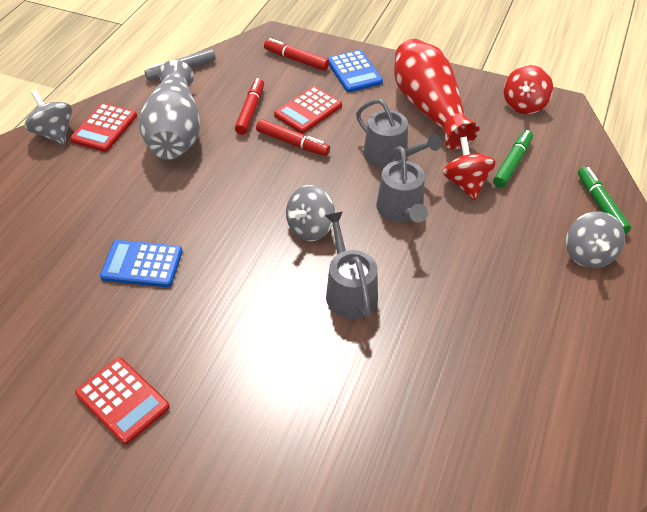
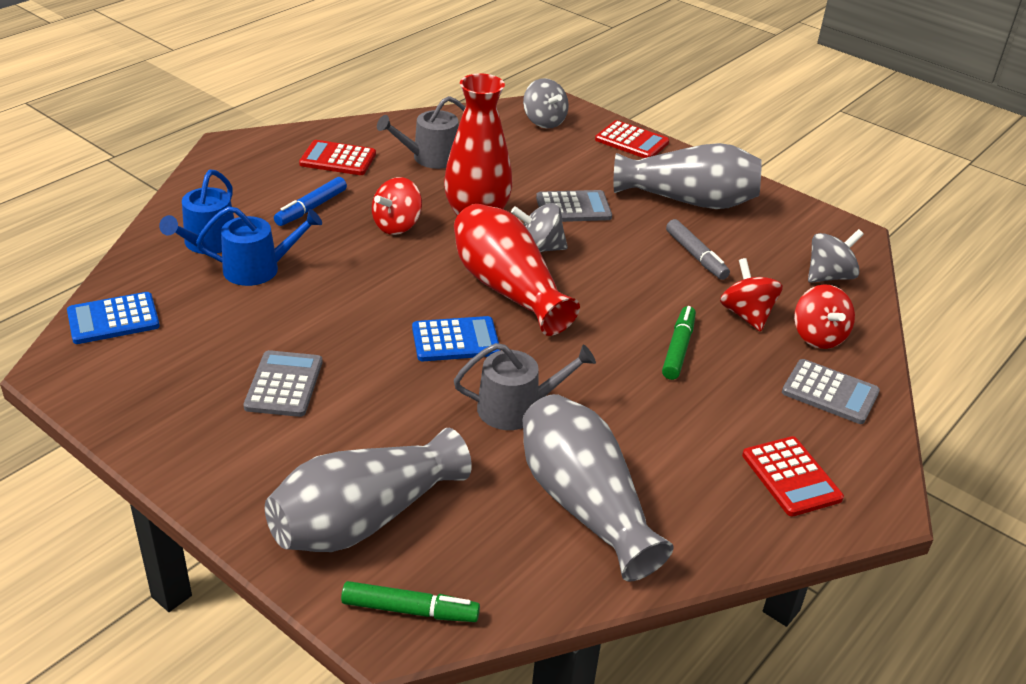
blue marker: none = 0 -> [274,177,347,226] = 1
blue watering can: none = 0 -> [159,170,234,254] [196,206,322,286] = 2
grey calculator: none = 0 -> [243,350,322,417] [536,190,612,222] [782,359,880,424] = 3
grey vase: [139,60,200,160] = 1 -> [265,428,472,552] [522,394,673,581] [614,143,762,209] = 3
grey watering can: [325,212,378,319] [356,99,441,168] [376,146,428,223] = 3 -> [377,96,465,169] [454,343,596,430] = 2
red marker: [235,78,264,135] [256,119,330,156] [264,38,329,71] = 3 -> none = 0
red spinning top: [443,137,496,200] [504,65,553,114] = 2 -> [372,177,422,235] [720,258,783,332] [794,284,855,349] = 3
red vase: [394,39,479,149] = 1 -> [444,73,512,216] [454,204,580,336] = 2

